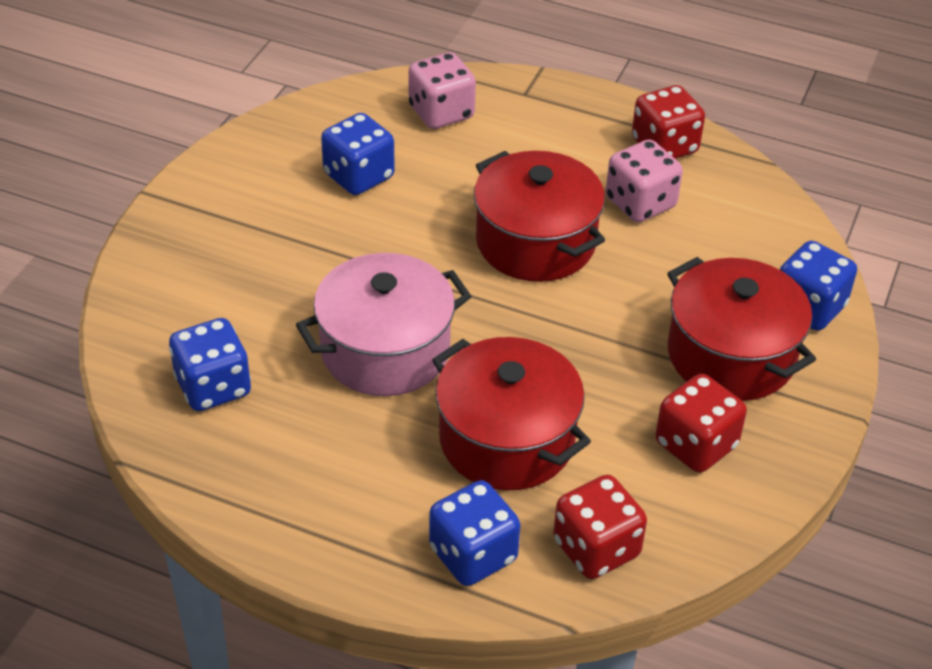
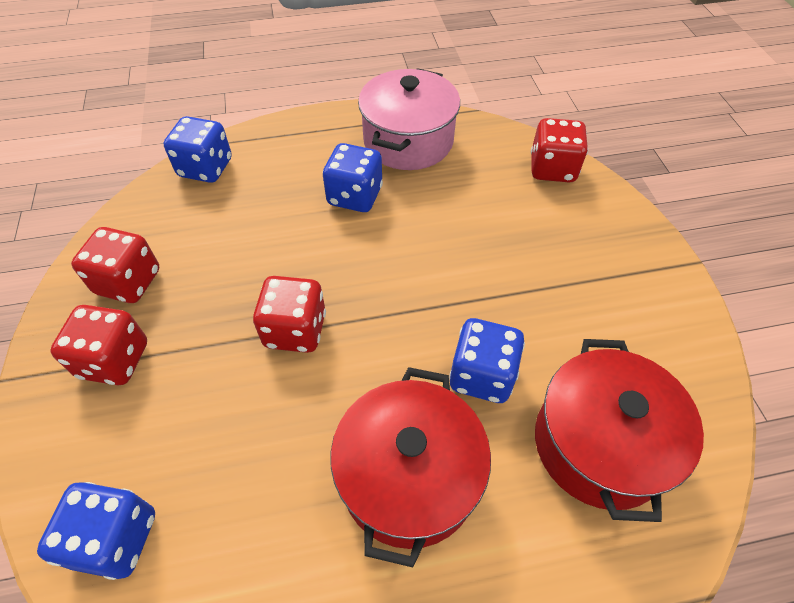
pink dice: [408,52,476,129] [606,140,683,222] = 2 -> none = 0
red dice: [553,475,647,579] [632,85,705,159] [655,374,747,473] = 3 -> [50,305,147,385] [71,227,160,303] [253,276,326,353] [531,118,588,183] = 4
red pot: [432,337,591,491] [474,151,605,282] [667,257,816,401] = 3 -> [330,367,491,568] [535,339,704,522] = 2

